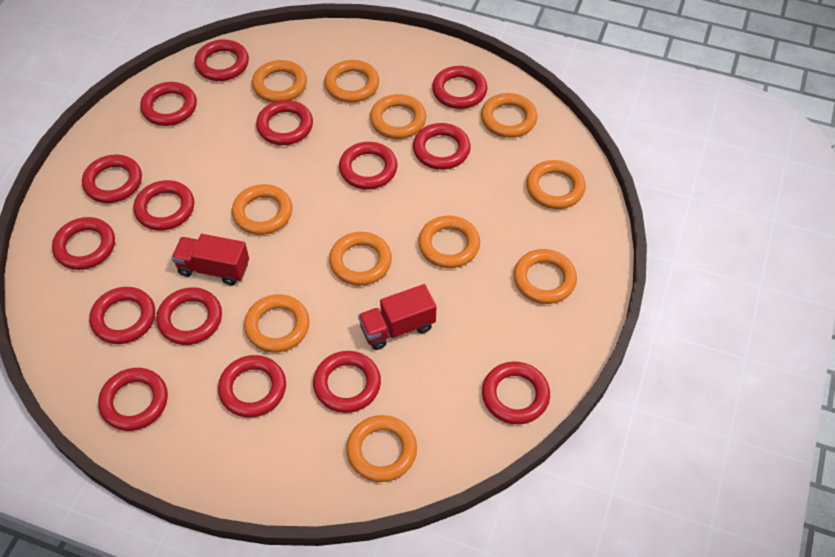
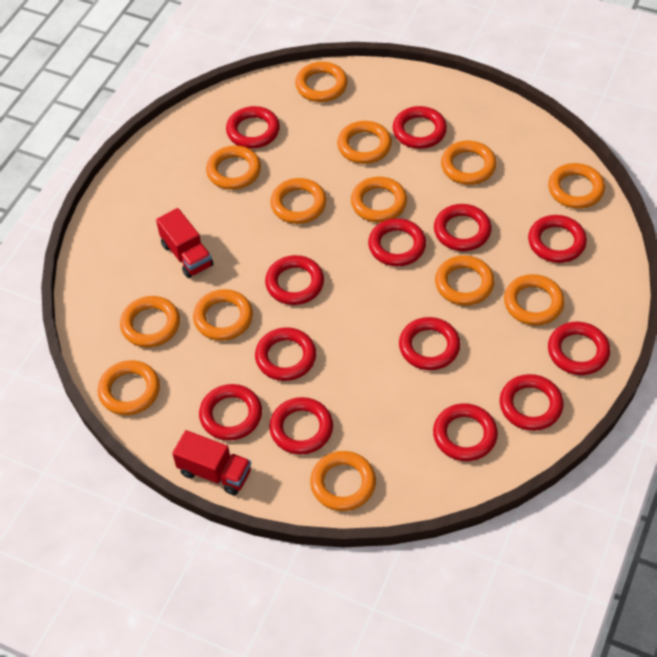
orange ring: [232,184,292,235] [244,294,310,352] [252,60,307,102] [324,60,379,103] [329,232,392,286] [346,415,417,482] [370,94,426,139] [418,216,480,268] [481,93,537,138] [513,249,577,304] [526,160,586,209] = 11 -> [98,360,160,415] [120,296,180,347] [193,289,253,341] [206,145,261,190] [270,178,327,224] [295,62,348,102] [310,451,376,511] [337,121,392,164] [351,177,407,222] [435,255,495,305] [441,141,497,185] [504,274,564,325] [548,163,605,209] = 13
red ring: [52,217,115,270] [82,155,142,203] [89,287,155,344] [98,368,168,431] [133,180,194,231] [140,82,197,126] [156,287,222,345] [194,39,249,81] [218,355,286,418] [256,100,313,145] [313,351,381,413] [339,142,397,189] [413,123,471,170] [432,66,487,109] [482,361,550,424] = 15 -> [199,384,262,441] [226,106,280,149] [255,327,316,381] [265,255,324,305] [269,397,333,455] [368,218,426,266] [393,106,447,149] [399,317,460,370] [433,403,498,461] [434,204,492,251] [500,374,563,431] [528,215,587,263] [548,322,610,375] = 13

